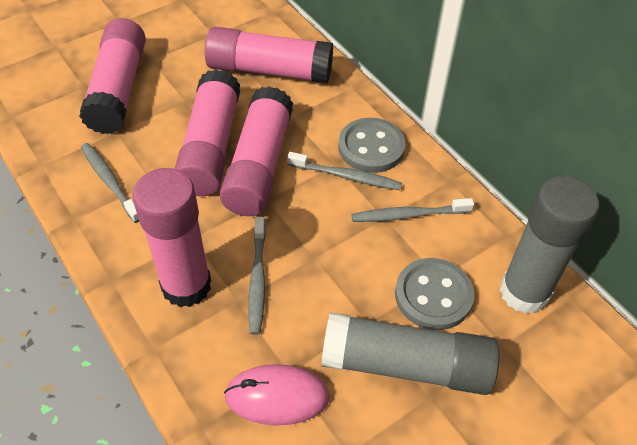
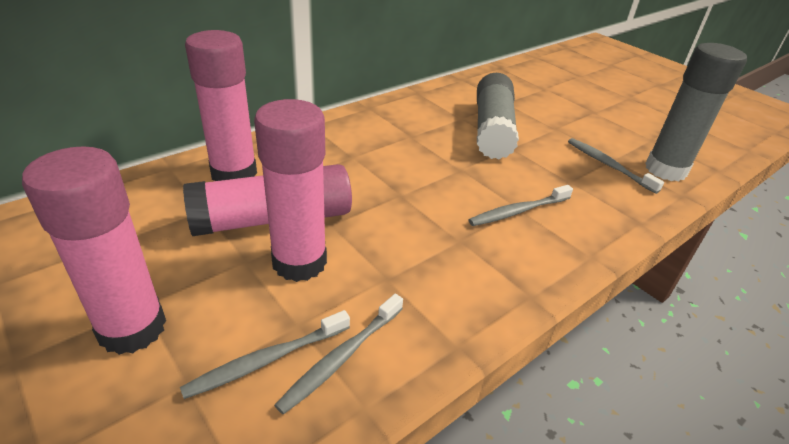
grey button: [338,118,405,173] [395,258,474,330] = 2 -> none = 0
pink glue stick: [79,18,146,134] [132,168,211,307] [175,69,240,196] [205,27,333,83] [220,86,293,216] = 5 -> [22,146,166,355] [183,164,352,236] [185,30,257,181] [254,99,327,282] = 4
pink mouse: [224,364,330,425] = 1 -> none = 0

